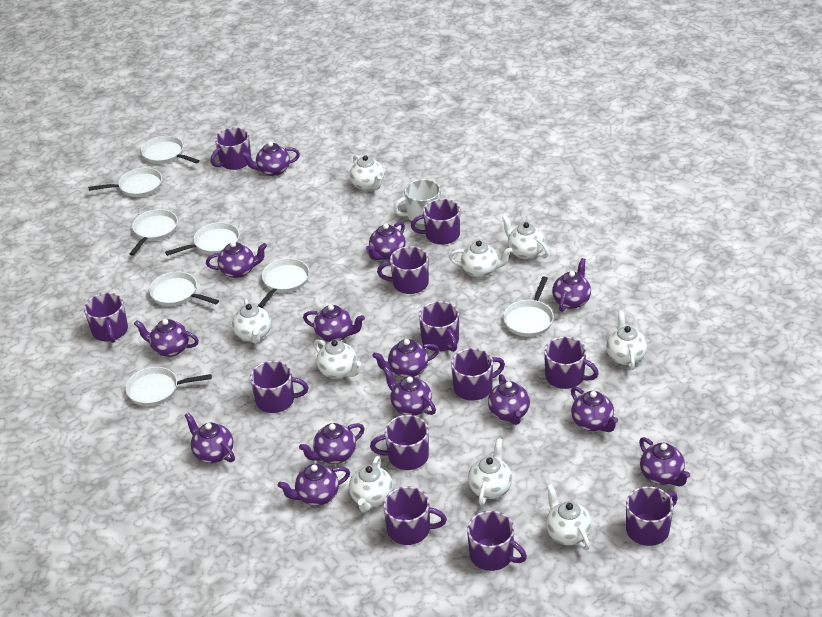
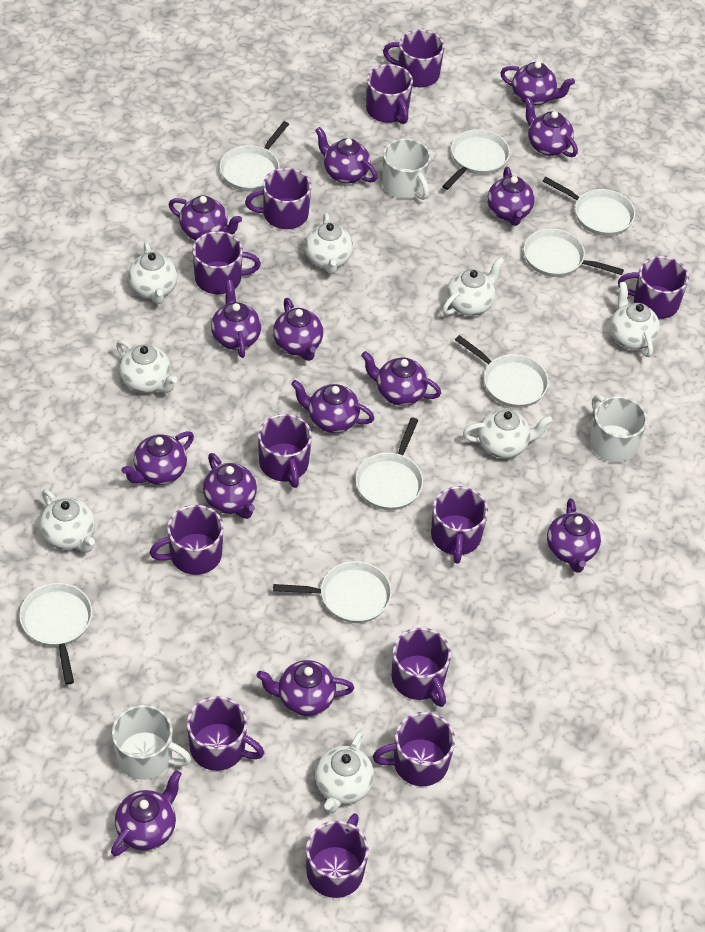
white mug: [393,179,441,224] = 1 -> [112,705,192,780] [382,138,431,200] [590,395,647,462] = 3
white teapot: [232,299,271,344] [314,339,361,379] [349,155,384,191] [349,456,393,512] [449,241,513,278] [468,438,512,505] [502,215,549,259] [546,484,592,550] [606,310,647,370] = 9 -> [40,489,95,553] [116,340,177,393] [128,242,178,304] [305,213,353,274] [315,731,374,813] [443,257,504,316] [463,409,553,458] [610,282,660,357] = 8

